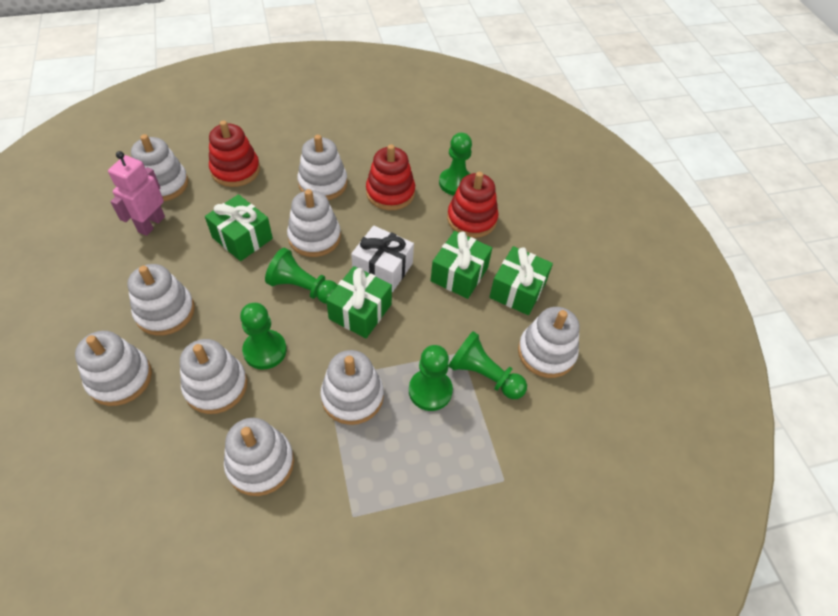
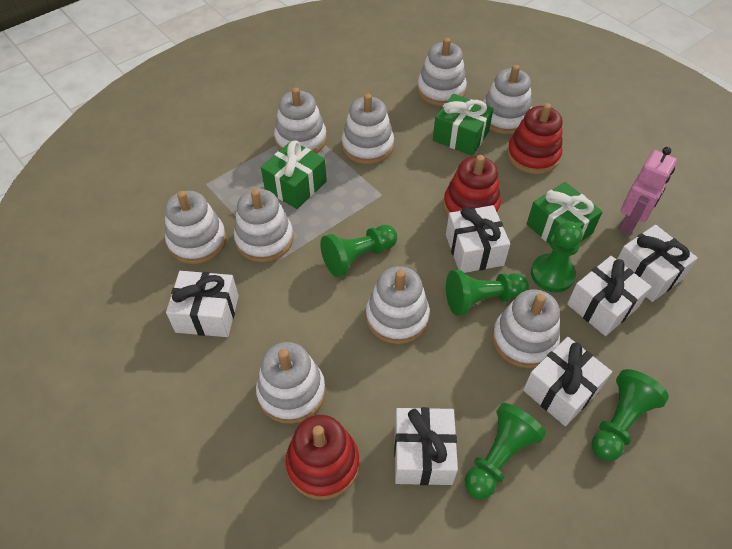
green gift: [205,194,273,261] [326,266,392,338] [431,231,492,299] [489,246,553,315] = 4 -> [261,140,327,209] [433,94,494,156] [527,182,603,244] = 3
white gift: [351,226,414,292] = 1 -> [166,271,239,337] [394,407,458,485] [446,205,510,273] [523,337,612,426] [567,256,652,336] [617,225,698,302] = 6

